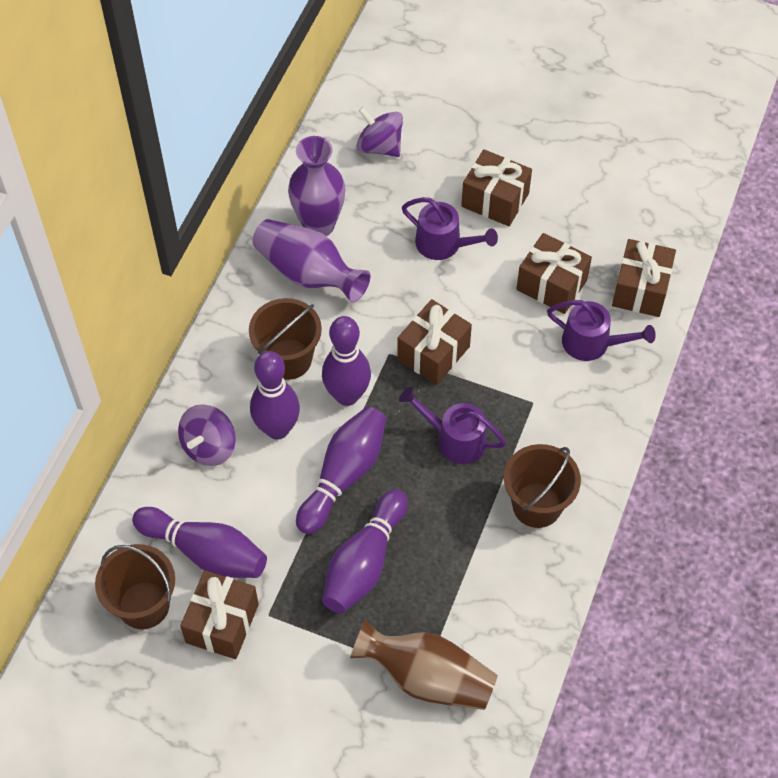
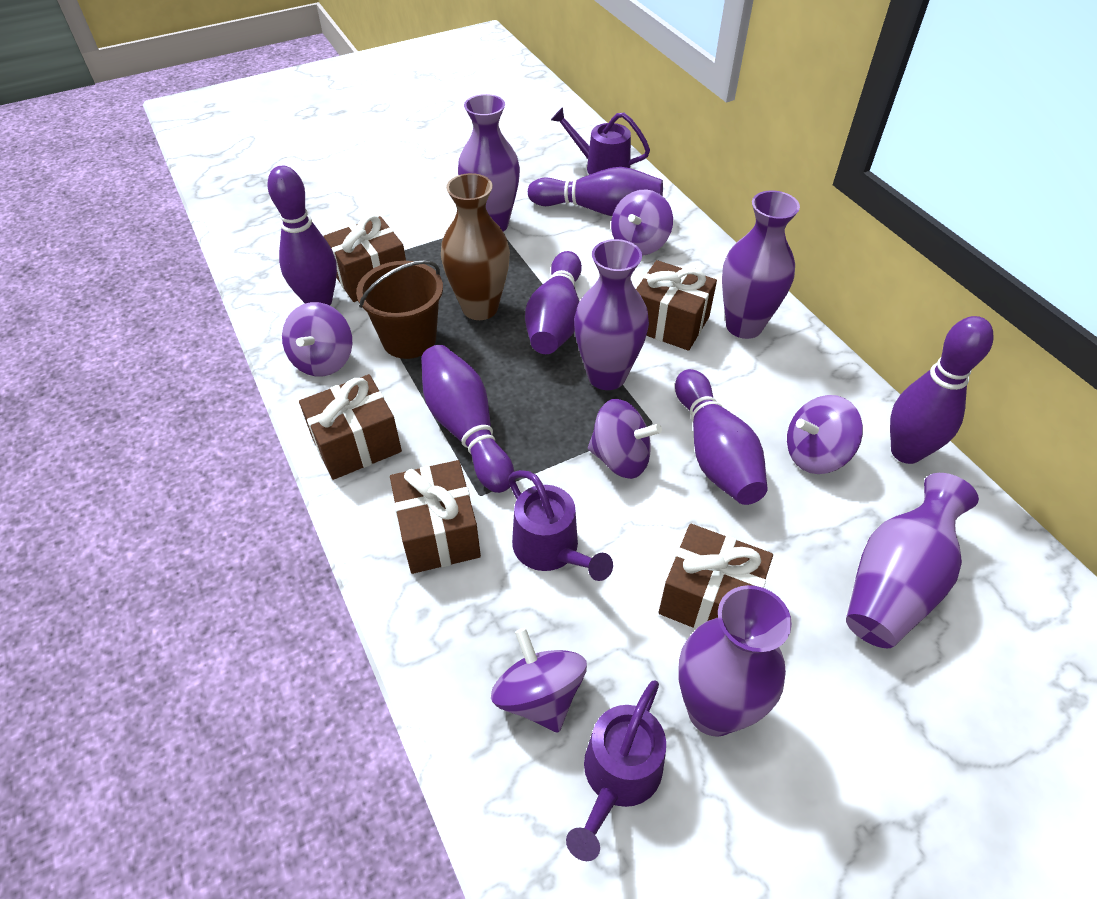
brown bucket: [95,544,175,629] [249,298,322,380] [504,444,581,528] = 3 -> [356,260,443,359] = 1
purple bowling pin: [132,507,267,578] [250,351,300,439] [296,406,387,534] [322,316,371,406] [322,489,408,614] = 5 -> [267,166,337,306] [421,345,514,493] [525,251,582,354] [528,167,663,216] [675,369,768,505] [890,316,994,464] = 6
purple spinning top: [178,404,236,466] [356,107,403,157] = 2 -> [282,302,352,377] [491,628,587,733] [588,399,662,479] [611,189,673,256] [787,395,863,474] = 5
purple vase: [253,219,370,303] [288,136,346,236] = 2 -> [458,94,520,232] [574,239,649,390] [678,585,792,737] [722,190,800,339] [846,473,979,648] = 5

